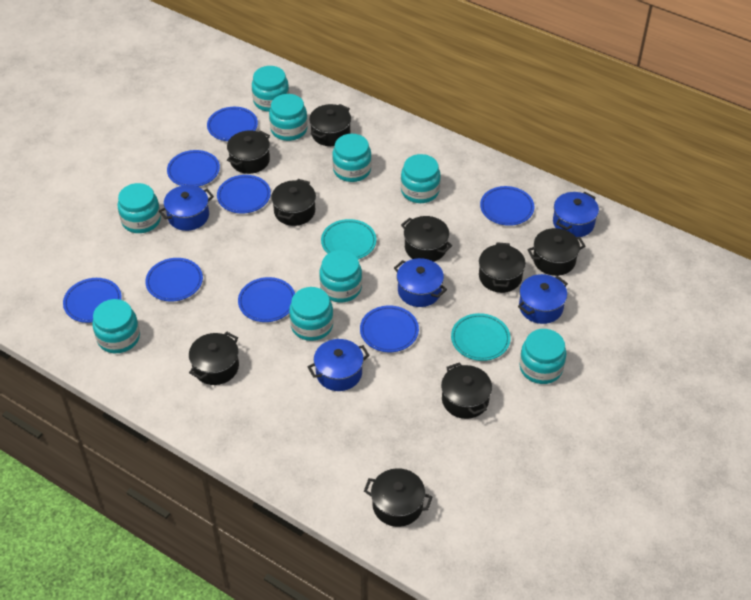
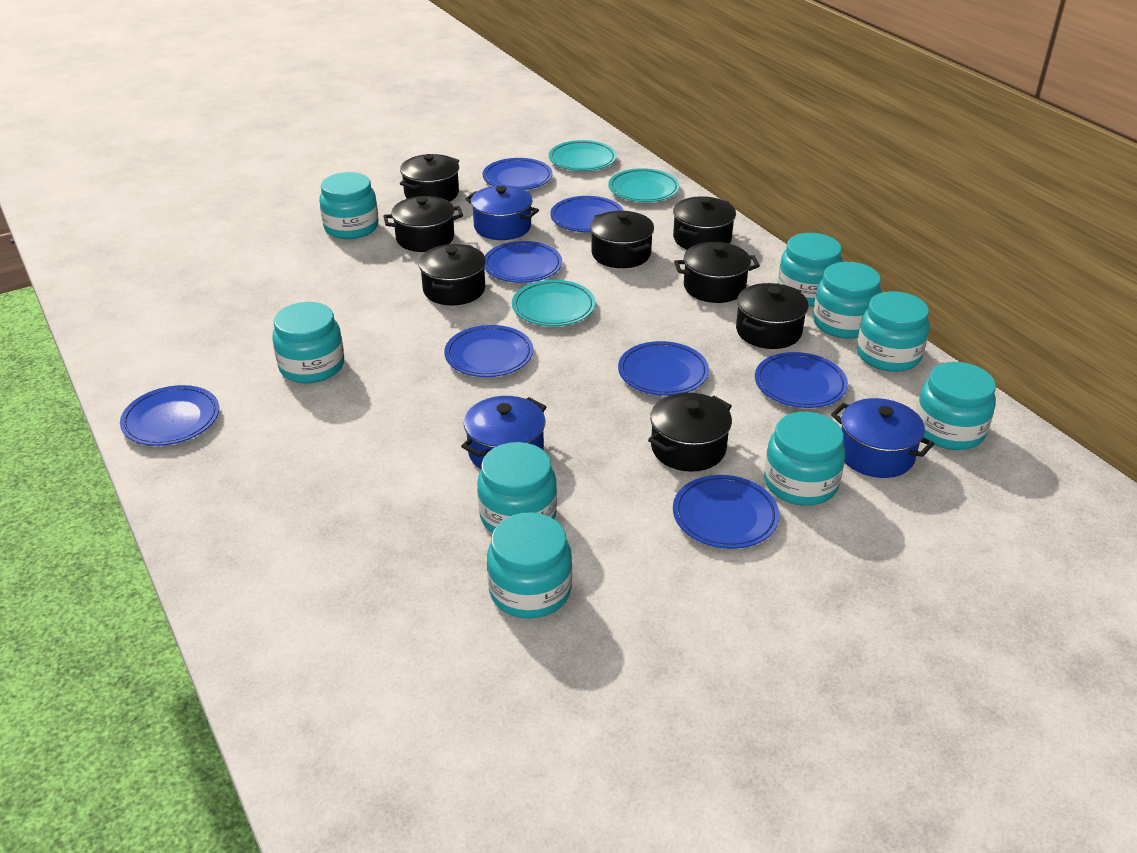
black pot: [189,332,239,385] [227,130,270,174] [271,179,316,226] [309,104,351,146] [364,468,432,527] [401,216,452,262] [441,362,492,419] [479,242,526,293] [527,228,585,276] = 9 -> [383,196,463,252] [400,154,459,202] [419,244,486,305] [590,211,654,268] [648,392,732,472] [673,196,736,250] [674,242,760,303] [736,283,809,349] = 8
blue pot: [159,185,214,231] [308,339,370,391] [394,258,447,307] [518,274,568,324] [553,192,599,237] = 5 -> [461,396,547,469] [465,185,539,240] [831,398,934,478] = 3
turquoise plate: [321,219,377,259] [451,313,511,361] = 2 -> [512,280,596,326] [549,140,617,171] [608,168,680,202] = 3

